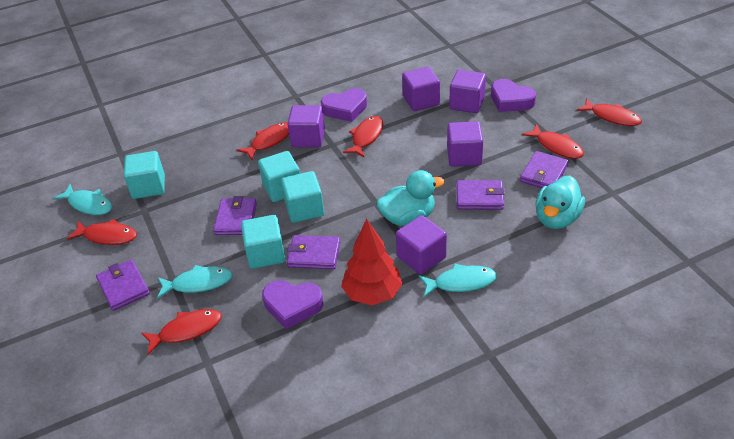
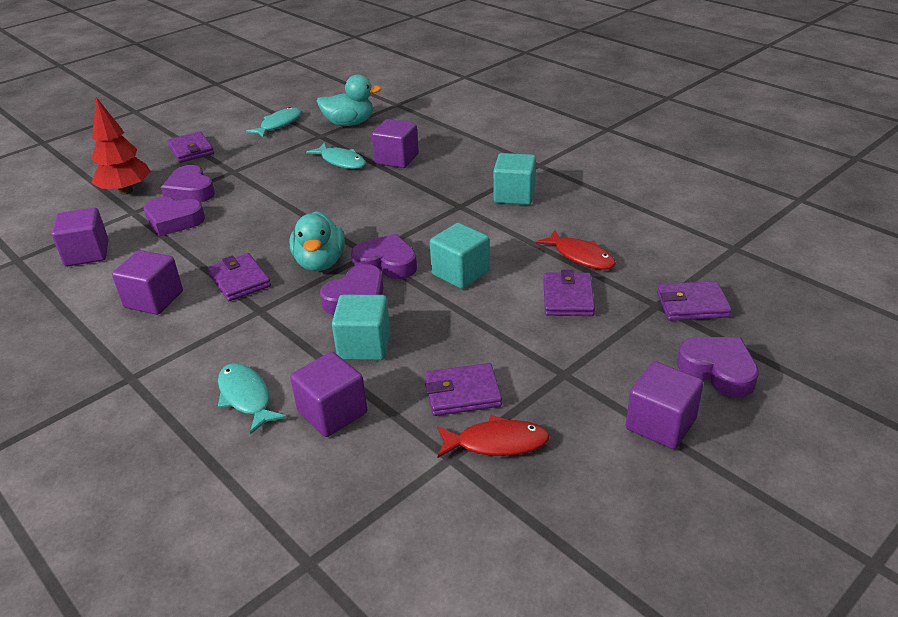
purple heart: [262,280,323,329] [321,88,367,122] [491,79,536,112] = 3 -> [144,197,205,236] [161,165,215,202] [320,264,383,315] [351,234,417,279] [677,337,759,398] = 5
red fish: [66,219,137,245] [141,309,222,355] [237,122,289,160] [343,116,383,157] [522,124,584,159] [577,98,642,126] = 6 -> [437,415,550,458] [536,230,616,270] = 2
turquoise cube: [124,151,165,199] [241,215,286,269] [258,151,300,202] [281,171,324,223] = 4 -> [332,295,390,360] [430,223,490,289] [493,153,536,205] = 3

